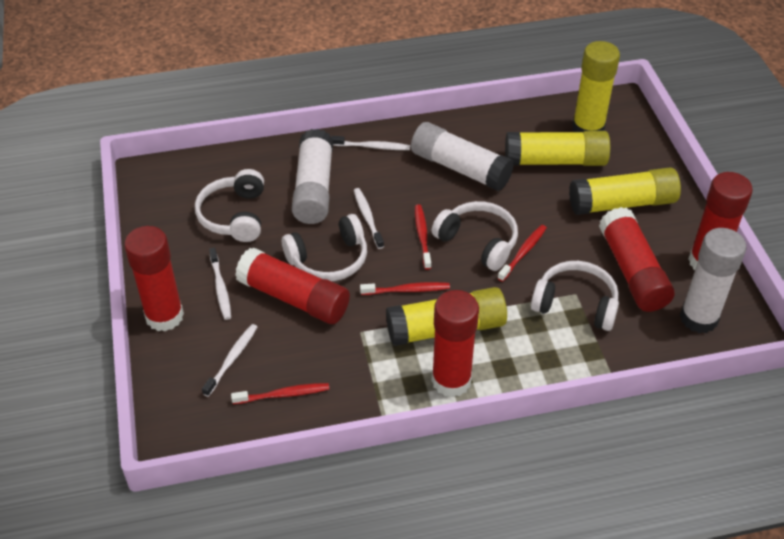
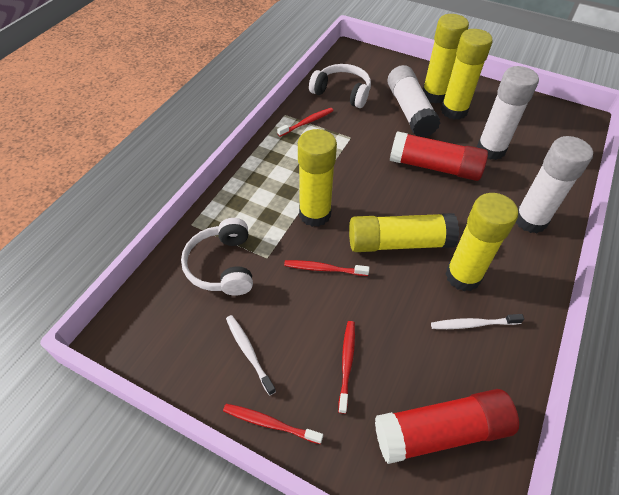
red glue stick: [124,226,184,331] [235,247,350,324] [432,290,479,397] [599,207,675,312] [688,172,753,270] = 5 -> [375,389,519,464] [390,131,488,181] = 2
white headphones: [195,169,264,242] [282,214,367,281] [432,201,518,271] [531,261,619,331] = 4 -> [181,218,253,296] [309,64,371,108] = 2
white toothbrush: [202,324,257,397] [209,247,231,320] [331,136,410,150] [354,188,384,249] = 4 -> [226,315,276,396] [431,314,524,329] = 2
yellow glue stick: [386,287,507,346] [505,131,610,166] [569,167,681,215] [572,41,620,132] = 4 -> [298,129,337,227] [349,213,459,252] [423,14,469,104] [441,29,493,120] [446,193,518,291] = 5

